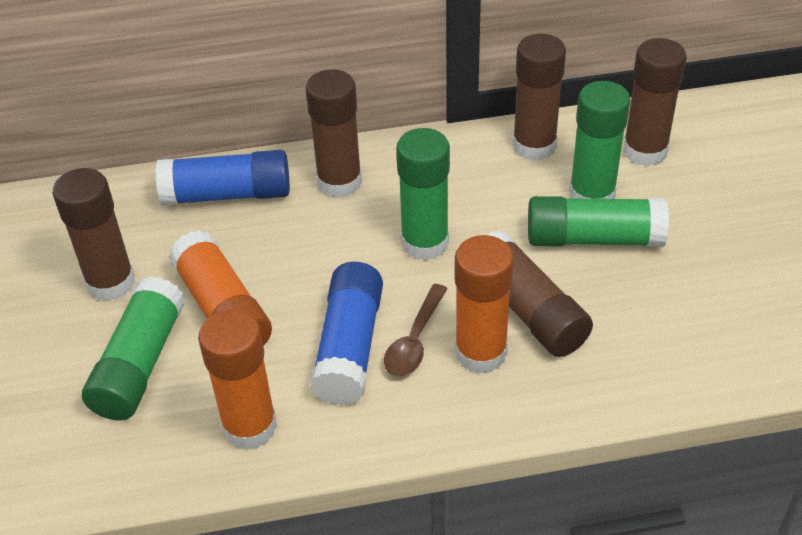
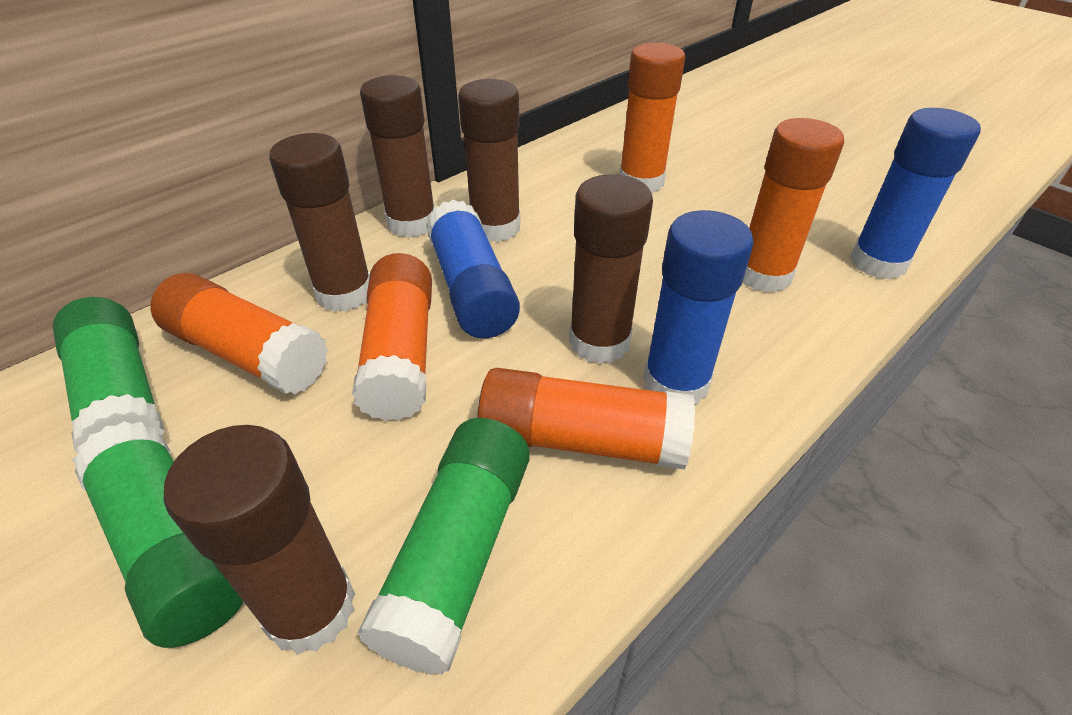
blue glue stick: [156,150,290,205] [310,262,383,405] = 2 -> [426,199,520,338] [643,210,754,404] [850,108,981,280] = 3
brown spoon: [384,284,448,376] = 1 -> none = 0
green glue stick: [82,276,185,420] [396,128,450,260] [528,196,669,247] [569,81,630,199] = 4 -> [53,297,165,453] [72,421,243,648] [357,418,530,675] = 3
orange glue stick: [169,230,272,346] [198,309,277,450] [455,235,514,374] = 3 -> [150,273,328,395] [352,253,432,421] [477,368,695,470] [620,42,685,193] [743,118,844,292] = 5

